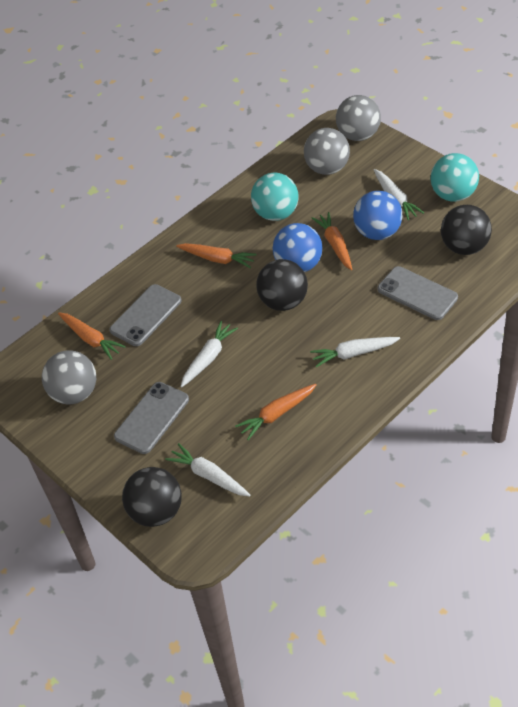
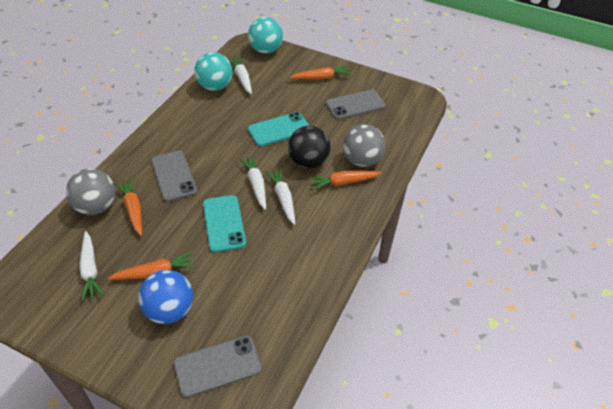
black ball: [122,467,182,527] [256,259,308,311] [441,205,492,255] = 3 -> [288,126,331,169] = 1
blue ball: [273,223,323,272] [353,191,403,240] = 2 -> [138,270,193,324] = 1
grey ball: [42,350,96,404] [304,128,350,175] [336,95,381,141] = 3 -> [66,169,115,215] [343,124,385,167] = 2
turquoise phone: none = 0 -> [203,195,246,252] [248,112,309,146] = 2

